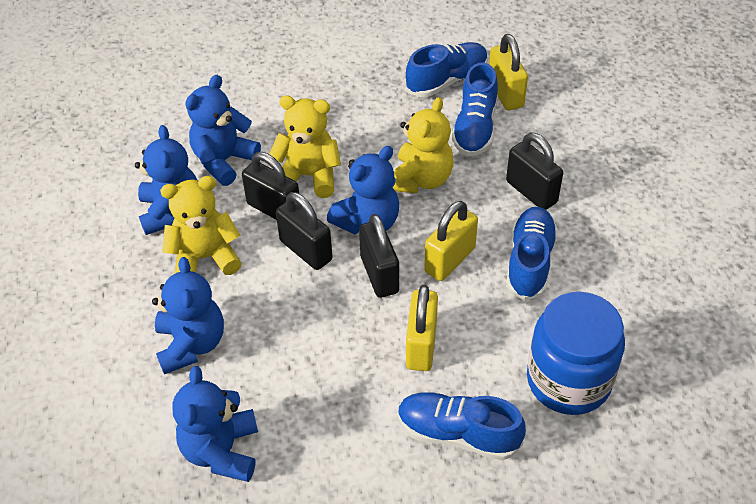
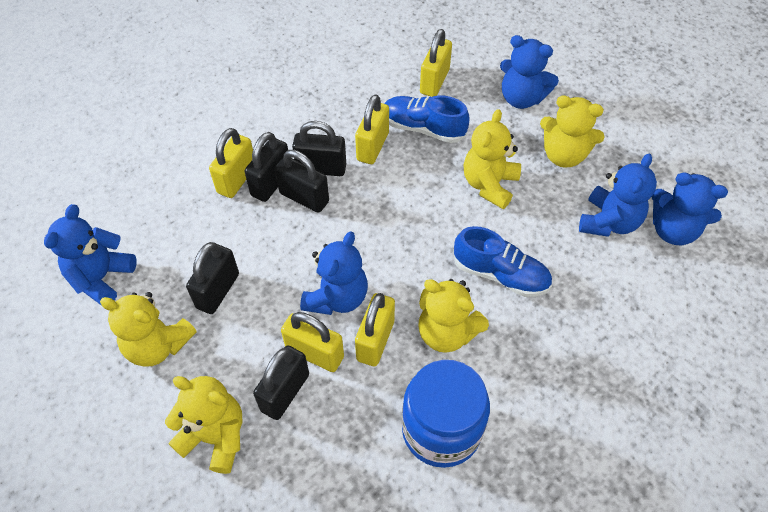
black padlock: [242,152,299,220] [276,192,333,270] [359,214,399,298] [506,133,563,210] = 4 -> [186,242,239,314] [244,132,288,202] [253,345,309,420] [275,150,329,213] [292,121,346,176] = 5
blue shoe: [398,393,526,460] [406,42,488,97] [452,62,498,156] [506,207,558,301] = 4 -> [385,95,470,143] [454,226,552,297] = 2
yellow padlock: [406,285,438,371] [424,201,478,281] [489,34,528,110] = 3 -> [209,128,253,198] [281,312,344,372] [355,94,389,164] [355,293,395,366] [420,29,452,97] = 5
yellow teddy bear: [160,176,242,275] [269,95,341,198] [393,97,454,193] = 3 -> [100,292,197,367] [165,376,242,474] [418,279,489,353] [464,109,521,209] [540,95,605,168] = 5

